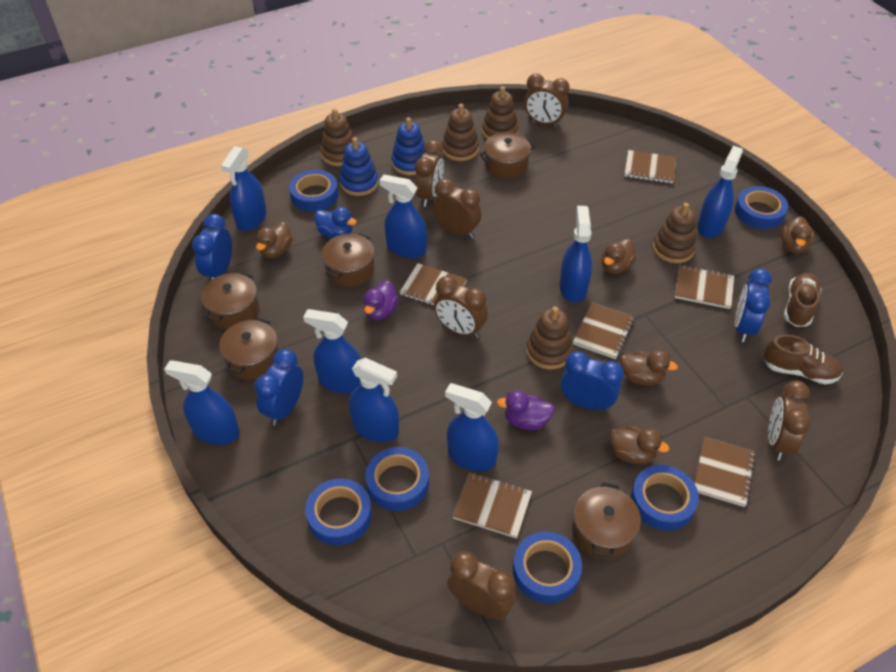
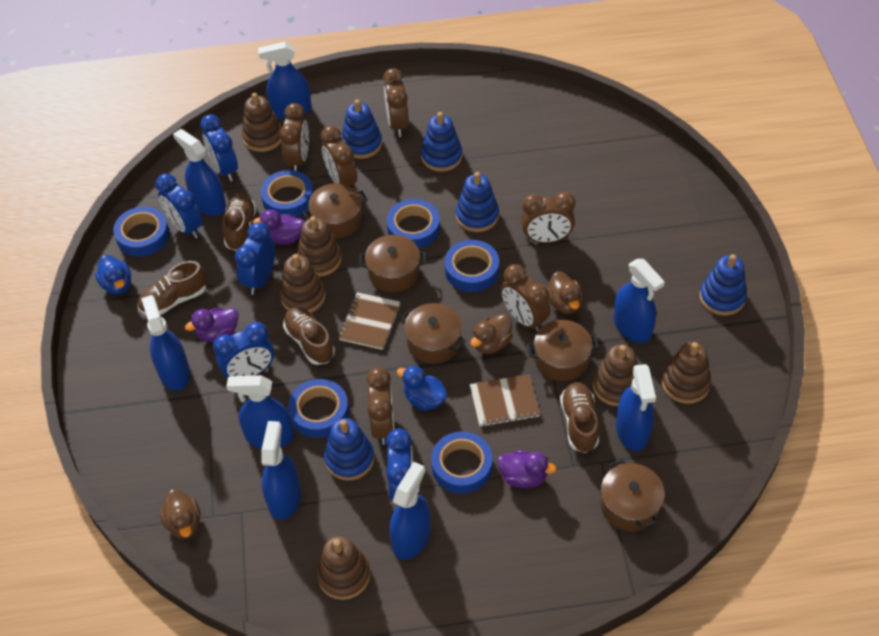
blue clock: [192,214,232,281] [254,349,303,426] [561,351,624,411] [735,268,772,342] = 4 -> [155,174,203,238] [200,114,238,182] [213,322,274,378] [235,222,275,295] [386,429,413,501] = 5
blue duck: [314,207,357,238] = 1 -> [95,255,131,294] [397,365,447,411] = 2
blue stacking toy: [339,137,379,196] [391,117,427,175] = 2 -> [324,418,374,481] [341,99,382,159] [421,112,462,172] [456,172,499,232] [699,254,747,315] = 5
brown duck: [256,222,293,258] [602,239,636,274] [609,426,669,464] [620,350,678,385] [781,217,814,254] = 5 -> [160,489,201,539] [470,314,513,354] [547,271,582,314] = 3
brown notebook: [400,263,467,305] [453,472,532,538] [573,303,634,359] [624,150,676,183] [675,265,734,309] [695,437,756,507] = 6 -> [338,292,400,350] [470,374,540,427] = 2
brown shoe: [764,335,843,384] [784,273,821,327] = 2 -> [138,261,207,315] [222,193,256,251] [283,307,335,365] [560,382,599,453] = 4
brown stacking toy: [321,108,354,166] [442,104,479,161] [482,86,519,140] [526,306,573,369] [653,203,696,263] = 5 -> [242,93,282,152] [280,254,326,312] [297,216,342,277] [317,536,370,600] [593,345,637,406] [662,342,711,404] = 6
purple duck: [363,280,399,320] [497,390,555,430] = 2 -> [185,308,238,342] [253,209,305,245] [498,450,557,488] = 3

